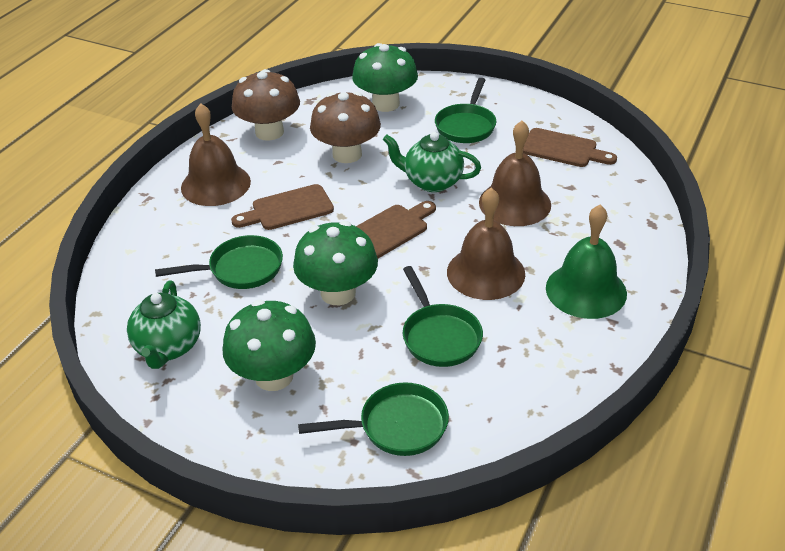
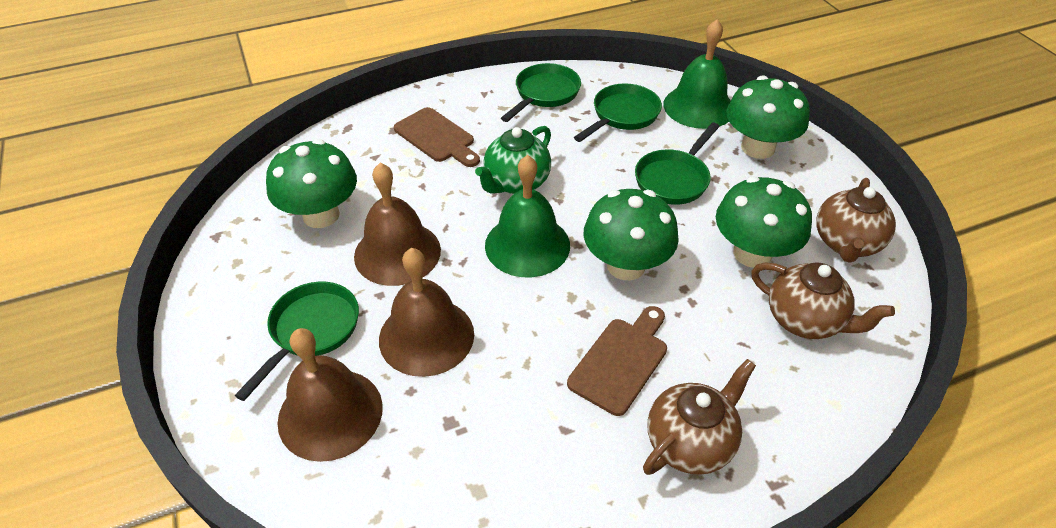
brown cutting board: [231,184,334,230] [356,201,436,258] [523,128,617,167] = 3 -> [394,107,480,167] [567,306,667,416] = 2
brown mushroom: [232,69,300,141] [310,92,381,163] = 2 -> none = 0
brown teapot: none = 0 -> [643,359,756,475] [751,262,895,339] [816,178,896,263] = 3
green bell: [546,205,627,319] = 1 -> [485,155,570,277] [663,19,731,129] = 2
green mushroom: [222,300,316,391] [293,221,378,305] [352,43,418,112] = 3 -> [266,139,357,228] [584,189,679,280] [716,176,812,268] [726,76,810,159] = 4
green teapot: [127,280,201,369] [383,132,481,192] = 2 -> [475,126,551,194] = 1

